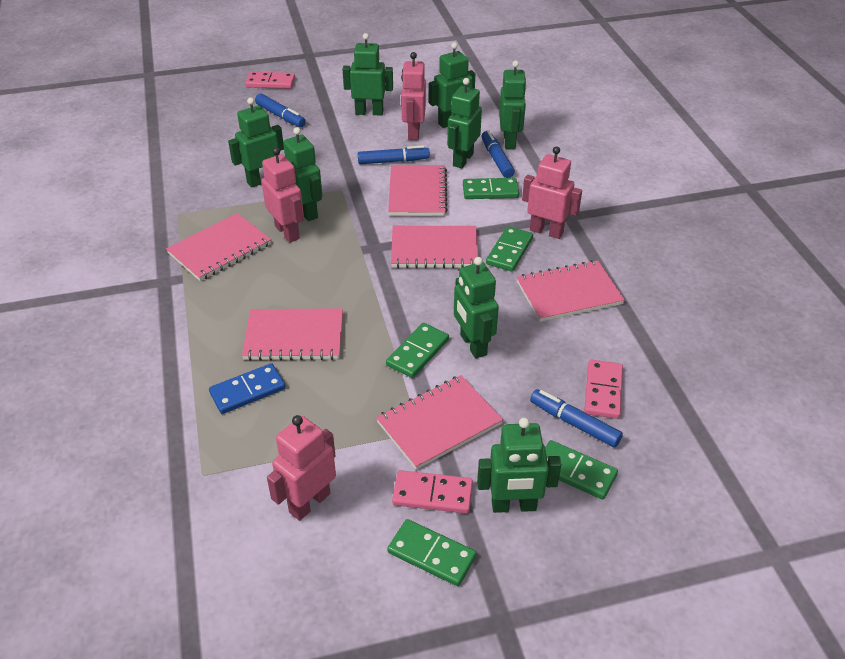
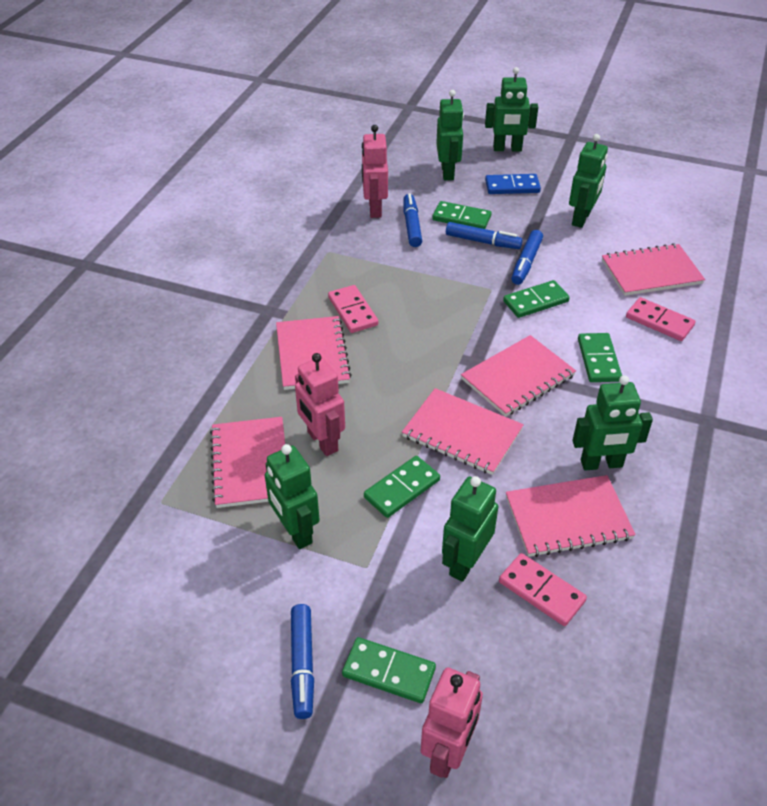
green robot: [228,97,284,188] [283,127,322,221] [343,33,393,116] [429,42,476,128] [447,78,482,168] [454,257,499,358] [477,418,561,513] [499,61,527,149] = 8 -> [265,444,320,549] [436,90,464,180] [442,476,499,582] [485,67,538,151] [569,134,608,228] [573,375,653,470] = 6
pink robot: [261,147,304,243] [267,415,336,521] [401,52,426,140] [522,146,582,239] = 4 -> [295,353,345,456] [362,125,388,218] [421,667,483,778] = 3

